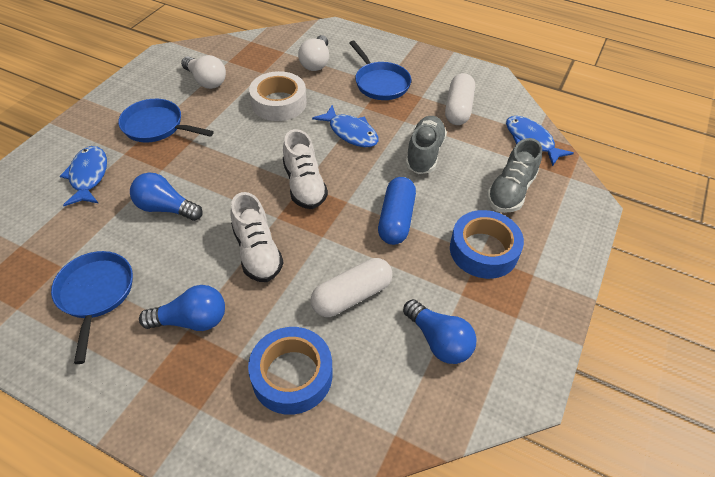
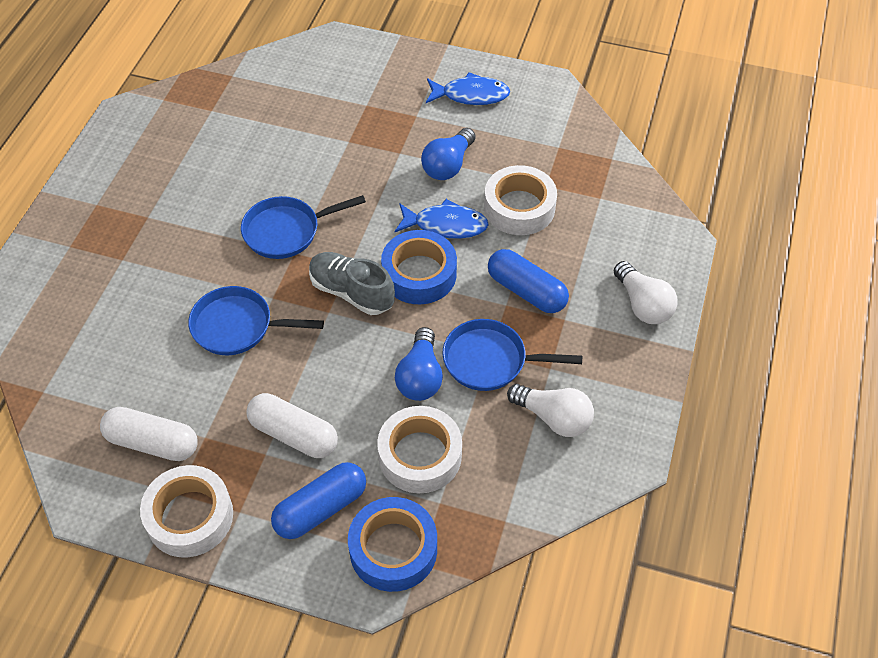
blue capsule: [378,177,416,245] = 1 -> [271,462,366,539] [488,249,569,313] = 2
blue fish: [60,146,107,206] [312,105,379,147] [506,116,574,166] = 3 -> [395,199,489,239] [426,72,510,105] = 2
blue light bulb: [130,173,203,221] [139,285,225,331] [403,299,476,364] = 3 -> [395,327,443,401] [421,128,476,180] = 2
grey shoe: [405,116,447,174] [487,138,542,213] = 2 -> [309,252,395,315] = 1
white shoe: [230,192,283,282] [283,129,328,209] = 2 -> none = 0
white tape: [249,71,307,121] = 1 -> [140,465,233,557] [377,406,462,493] [484,165,557,235] = 3

